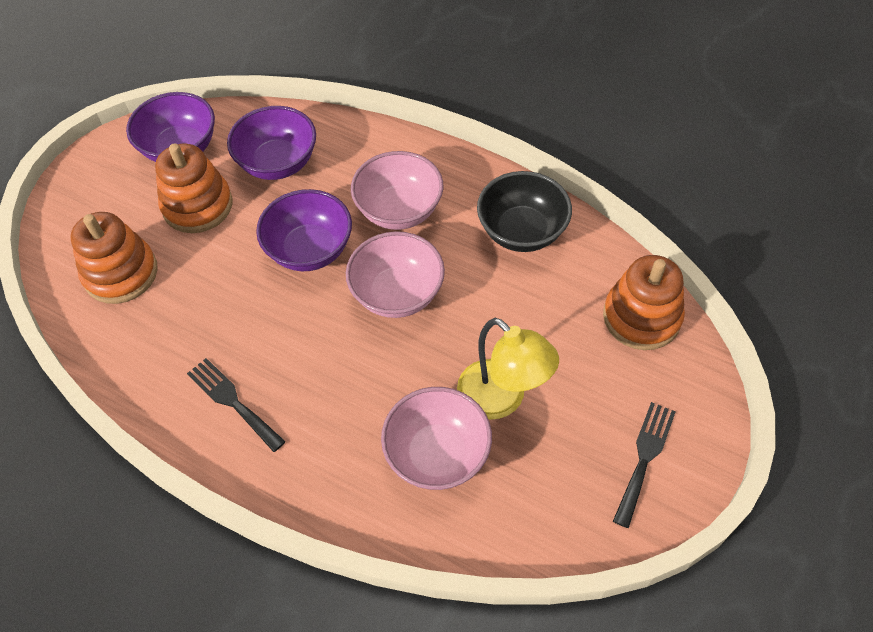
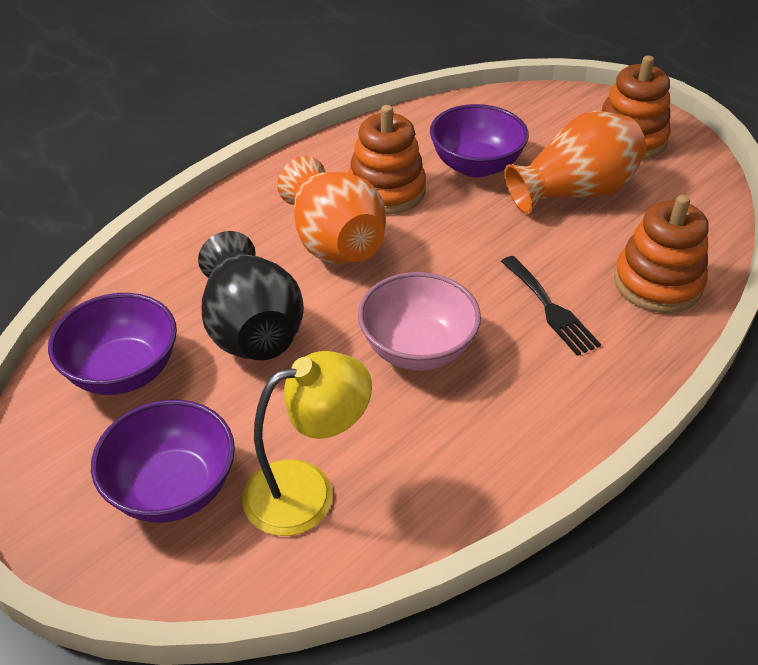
black bowl: [477,171,572,252] = 1 -> none = 0
black fork: [187,358,286,452] [613,402,676,528] = 2 -> [501,256,601,356] = 1
black vase: none = 0 -> [198,231,304,360] = 1
orange vase: none = 0 -> [277,156,386,264] [504,111,646,214] = 2
pink bowl: [346,231,445,318] [351,151,443,230] [381,387,492,490] = 3 -> [358,272,481,371] = 1

